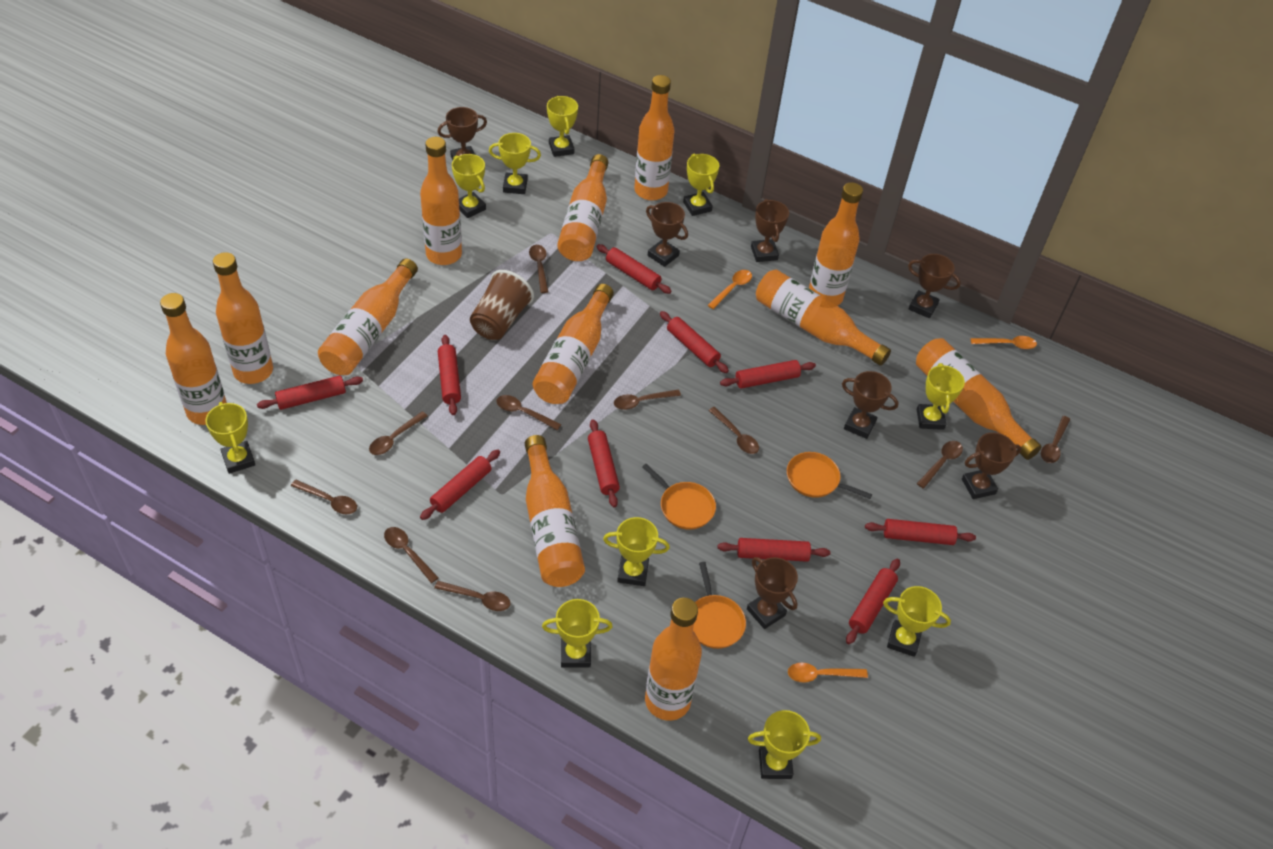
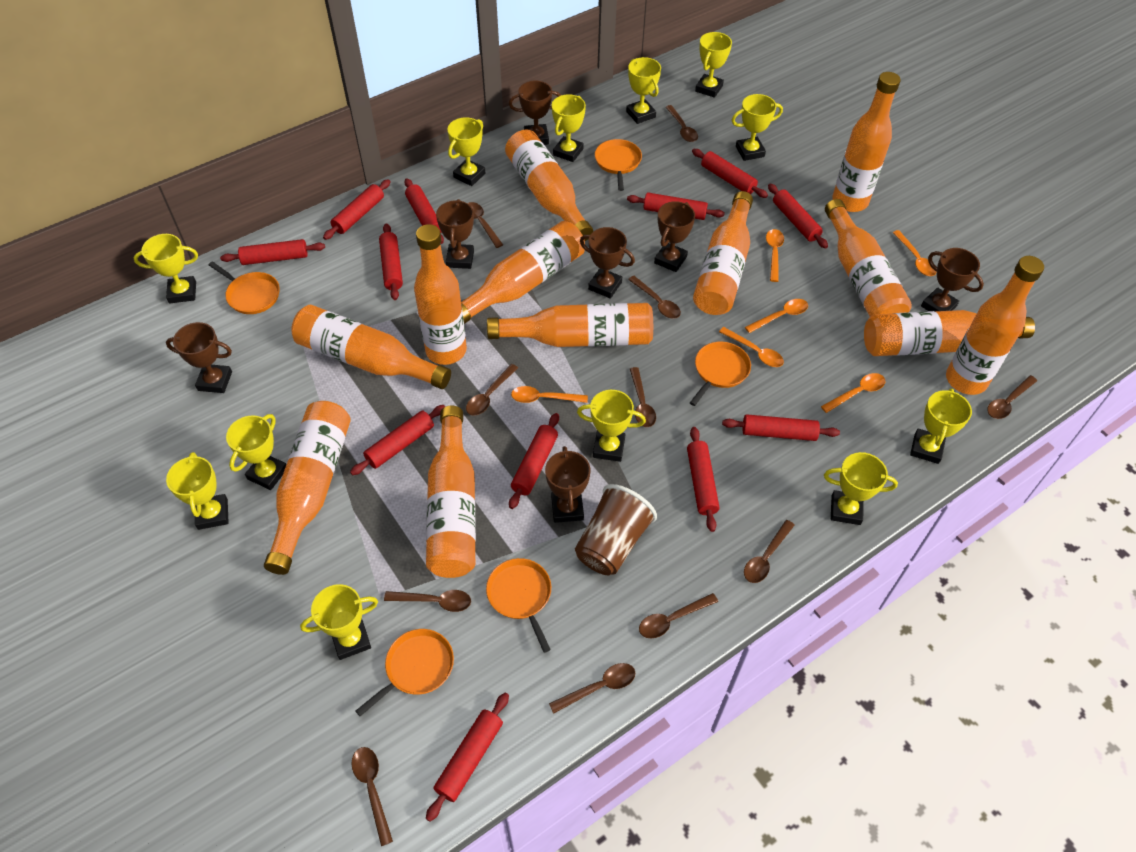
brown spoon: [291,480,357,514] [369,411,428,455] [384,527,439,583] [434,581,511,611] [496,395,561,430] [529,245,548,293] [614,389,681,410] [708,407,759,454] [917,441,963,489] [1041,416,1070,463] = 10 -> [352,747,393,846] [384,590,471,612] [466,364,518,415] [468,202,503,248] [549,663,635,714] [628,276,681,319] [630,367,656,427] [639,593,718,638] [666,105,698,142] [744,520,795,583] [987,375,1037,419] = 11
orange pan: [642,464,716,530] [693,562,746,649] [787,452,872,499] = 3 -> [209,261,280,314] [356,629,454,716] [486,558,551,653] [595,139,642,191] [690,342,751,406] = 5
orange spoon: [708,270,752,309] [788,663,868,683] [971,336,1037,349] = 3 -> [511,386,588,403] [719,327,784,367] [745,299,808,333] [766,229,784,282] [821,373,886,413] [892,230,936,276] = 6
red rolling pin: [257,375,363,410] [420,450,500,520] [438,335,461,415] [588,419,620,508] [596,244,672,294] [660,311,729,373] [718,538,830,562] [720,360,816,389] [846,559,900,644] [865,519,976,545] = 10 -> [220,239,325,265] [323,179,390,240] [350,405,445,475] [379,224,403,300] [404,178,444,244] [426,693,509,822] [509,413,559,509] [627,193,725,220] [687,427,720,532] [692,149,768,198] [722,414,840,441] [768,184,828,249] = 12
yellow trophy: [205,402,255,474] [452,154,486,218] [489,133,541,194] [542,599,613,667] [547,96,578,157] [603,517,670,586] [683,154,719,216] [747,710,821,779] [883,586,951,657] [917,363,965,430] = 10 -> [134,234,198,303] [166,452,228,530] [226,414,286,490] [300,584,378,660] [447,117,485,186] [552,94,586,162] [577,390,646,462] [626,57,661,124] [695,32,732,98] [732,94,783,161] [824,452,898,525] [910,388,972,464] = 12

